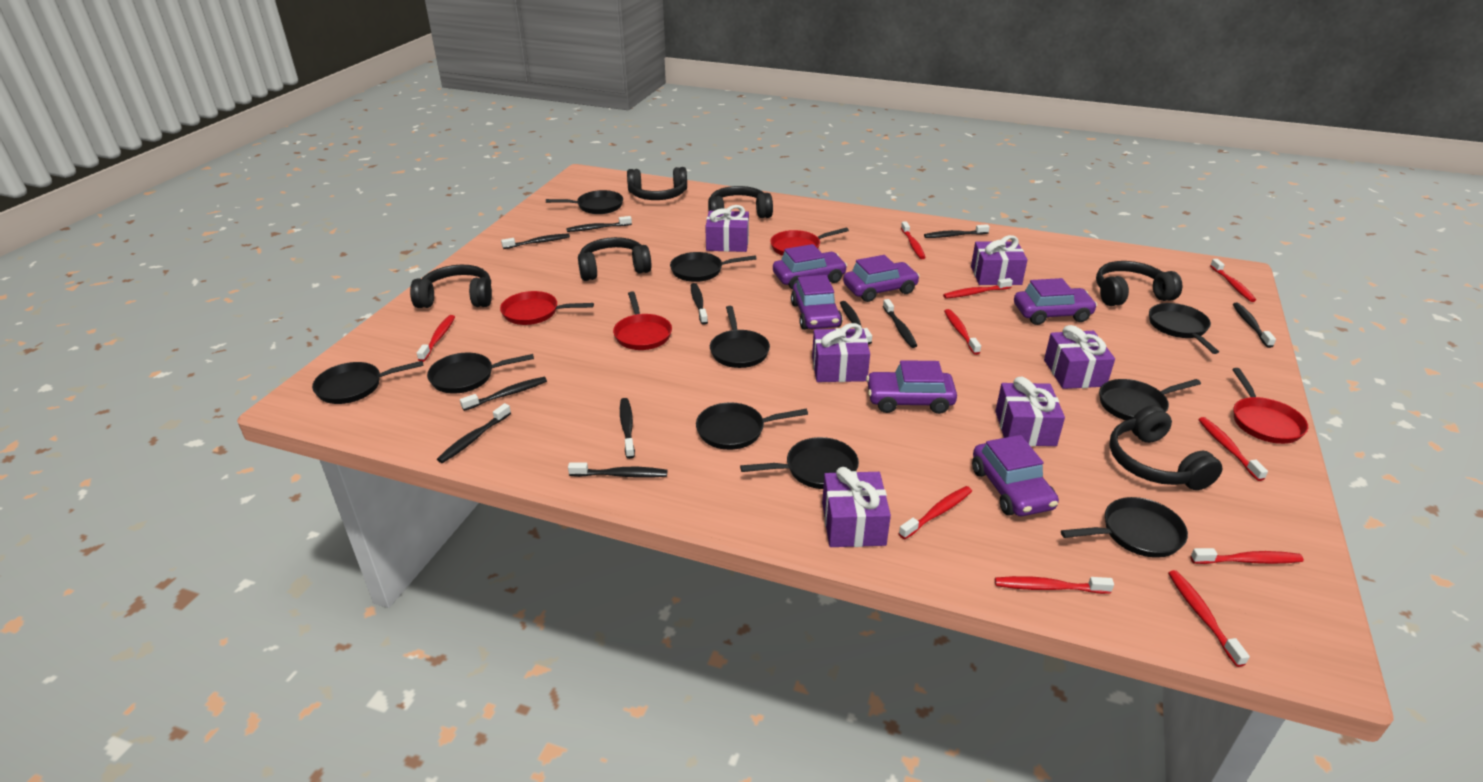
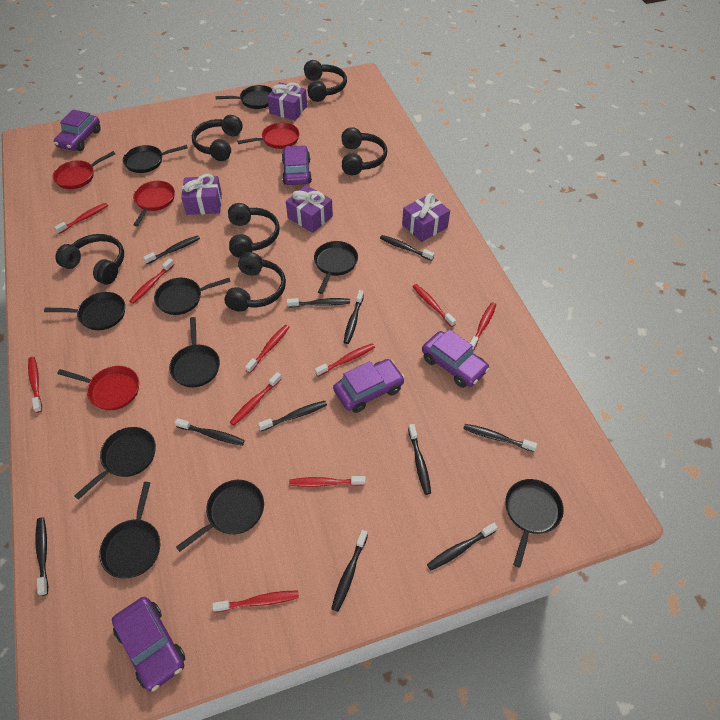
purple car: [773,244,847,289] [791,275,842,330] [843,255,920,302] [866,360,957,414] [972,435,1059,516] [1014,278,1097,325] = 6 -> [54,110,101,151] [112,597,185,692] [282,145,312,185] [333,359,405,413] [422,329,490,388] = 5
purple gift: [705,205,749,252] [812,323,870,382] [822,467,891,547] [971,235,1028,285] [995,377,1065,446] [1044,325,1115,389] = 6 -> [181,174,222,215] [267,82,307,121] [286,185,333,233] [402,193,450,242] = 4

